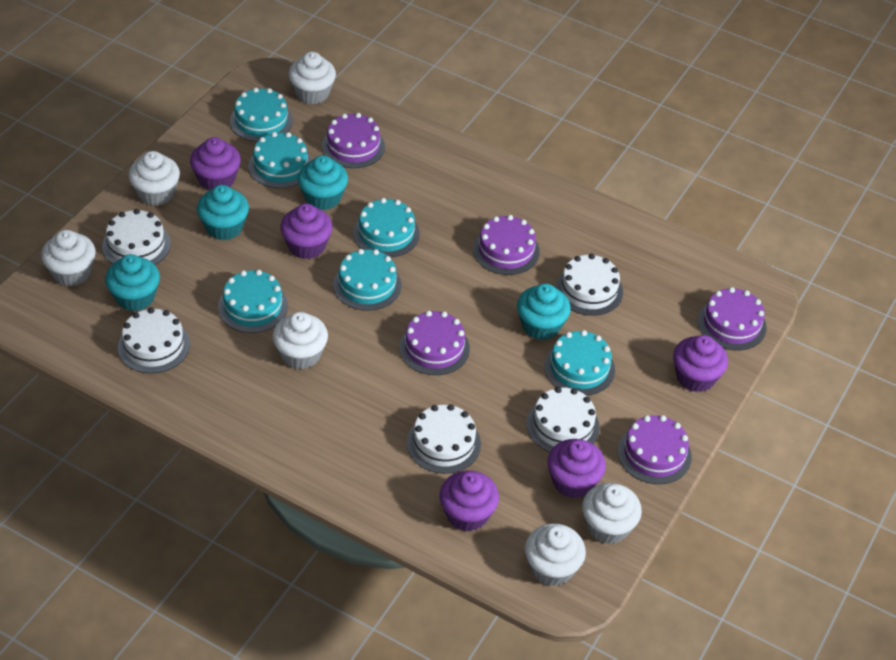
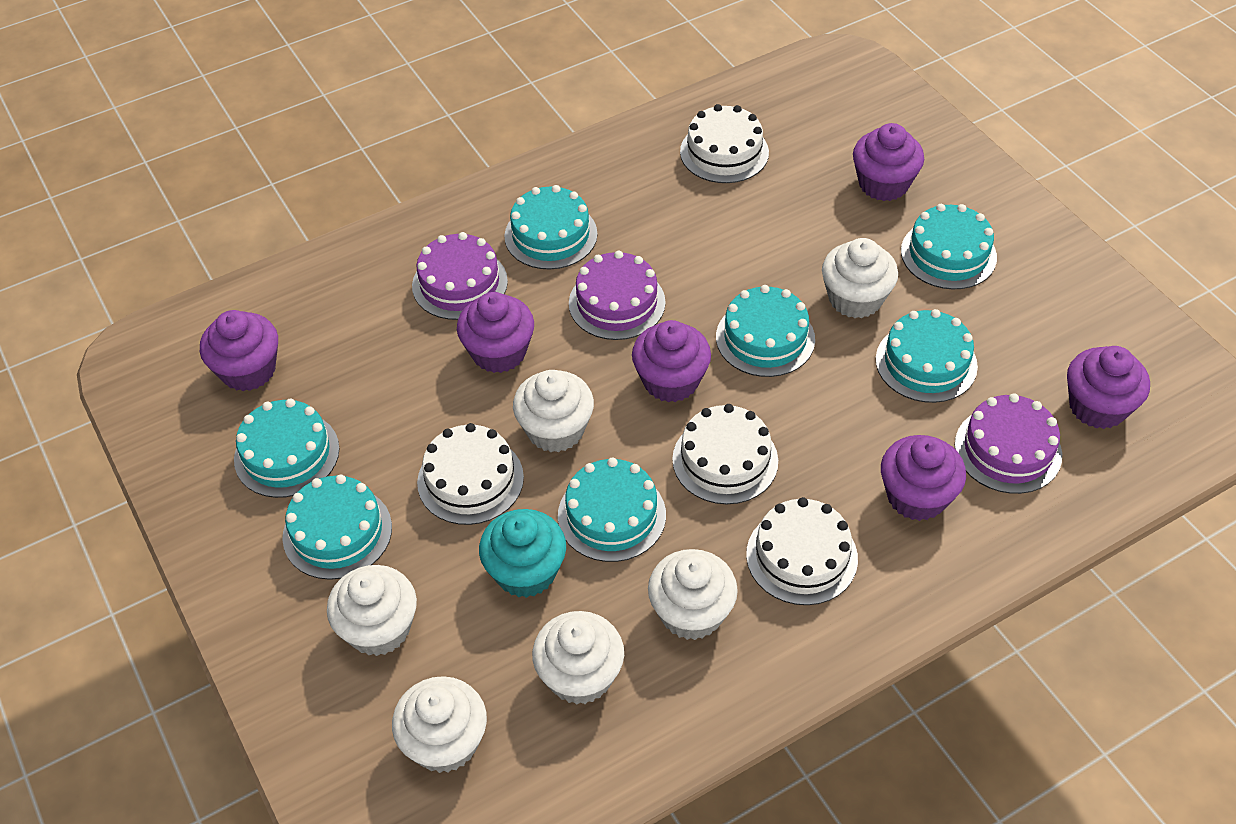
purple cake: [322,113,385,168] [399,311,470,375] [473,215,540,275] [618,415,692,484] [698,287,766,350] = 5 -> [412,232,508,320] [569,251,666,340] [955,393,1062,494] = 3
purple cupcake: [190,137,241,191] [280,204,332,259] [440,470,499,531] [547,439,606,498] [673,335,728,392] = 5 -> [200,310,278,391] [457,292,534,373] [632,320,711,402] [853,123,924,201] [881,435,966,521] [1067,346,1150,429] = 6
turquoise cake: [218,270,288,333] [230,87,293,142] [249,132,312,188] [333,249,402,311] [353,198,420,258] [544,330,615,396] = 6 -> [234,398,339,498] [282,474,392,580] [504,185,597,269] [558,457,666,562] [716,285,815,377] [876,309,978,403] [901,204,997,289] = 7
turquoise cupcake: [105,254,160,311] [197,185,249,240] [298,155,348,210] [517,283,571,340] = 4 -> [479,509,566,598] = 1
white cake: [102,209,171,265] [118,308,190,373] [407,404,481,474] [527,387,600,452] [555,254,623,316] = 5 -> [417,423,524,525] [672,404,778,504] [680,104,769,183] [746,497,858,605] = 4

